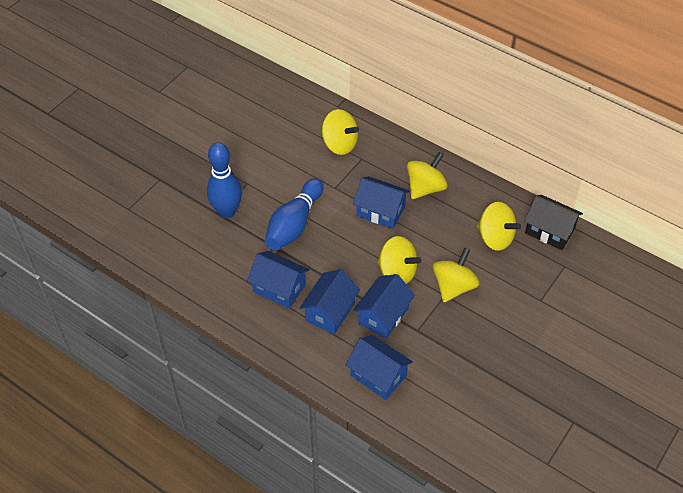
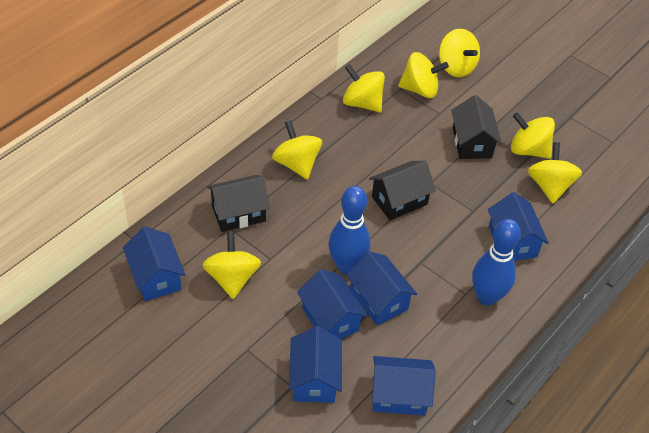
black house: [524,195,583,250] = 1 -> [207,175,270,232] [369,161,436,220] [451,95,502,159] = 3
blue house: [247,251,310,309] [300,269,360,334] [346,335,413,400] [353,177,410,229] [353,274,415,339] = 5 -> [123,226,186,301] [289,326,342,403] [297,269,367,339] [346,251,417,326] [372,356,436,415] [488,192,549,261] = 6
yellow spinning top: [322,109,359,155] [377,236,421,284] [407,152,448,199] [432,248,480,302] [477,202,521,251] = 5 -> [203,231,261,299] [272,120,322,180] [343,64,385,112] [398,52,449,98] [439,29,480,77] [511,112,555,159] [528,142,582,203] = 7

